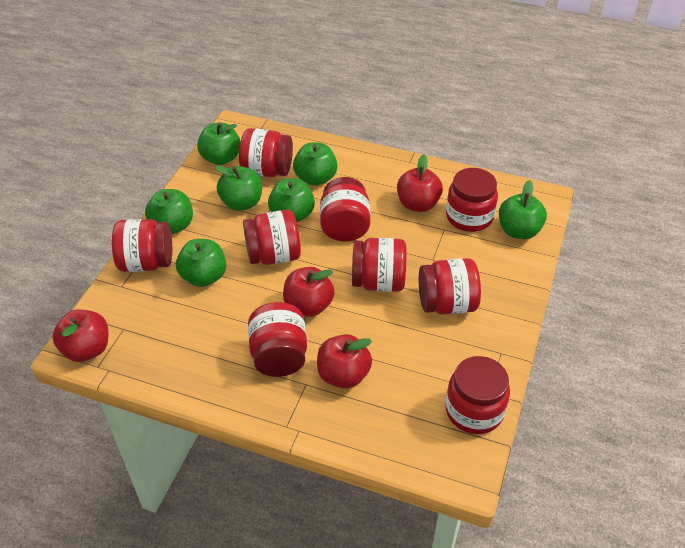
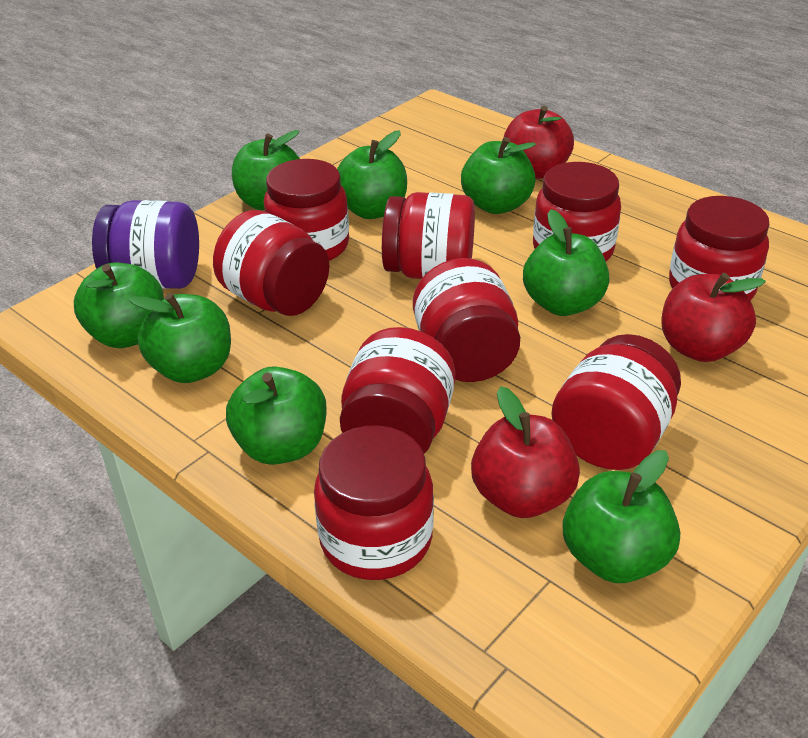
green apple: [145,189,193,234] [176,239,226,287] [197,122,241,165] [215,166,262,211] [268,178,315,222] [293,142,338,186] [499,180,547,239] = 7 -> [74,262,164,348] [129,293,231,383] [226,366,327,465] [232,130,300,211] [337,130,407,219] [461,137,536,214] [523,209,609,316] [563,450,680,583] = 8
purple jar: none = 0 -> [92,200,199,289] = 1
red apple: [52,310,108,362] [283,267,335,317] [317,334,372,388] [397,154,443,212] = 4 -> [471,386,580,518] [504,106,574,179] [662,273,766,362] = 3

